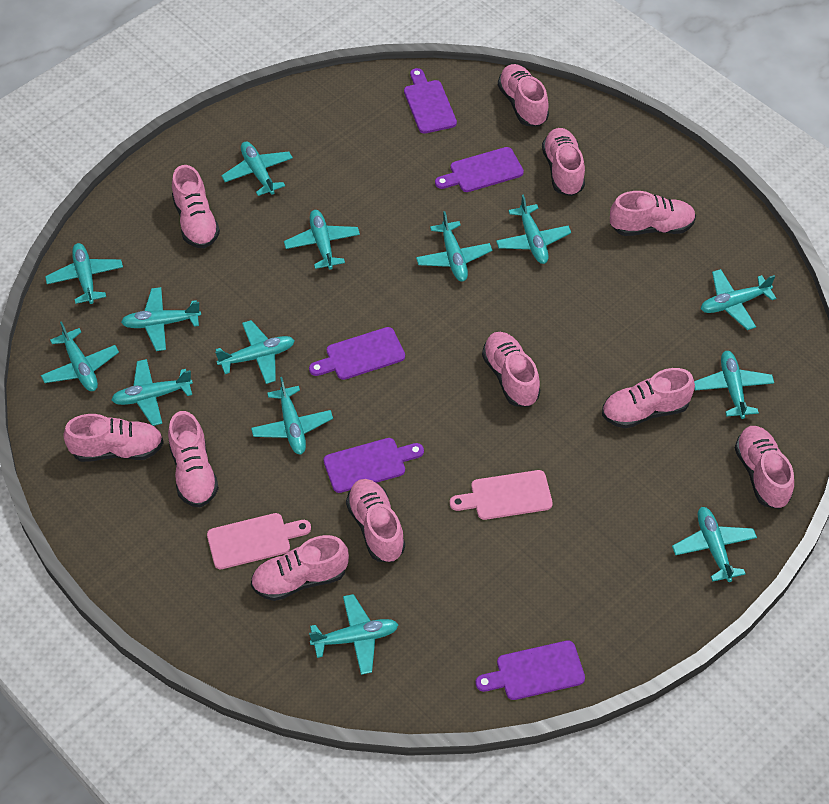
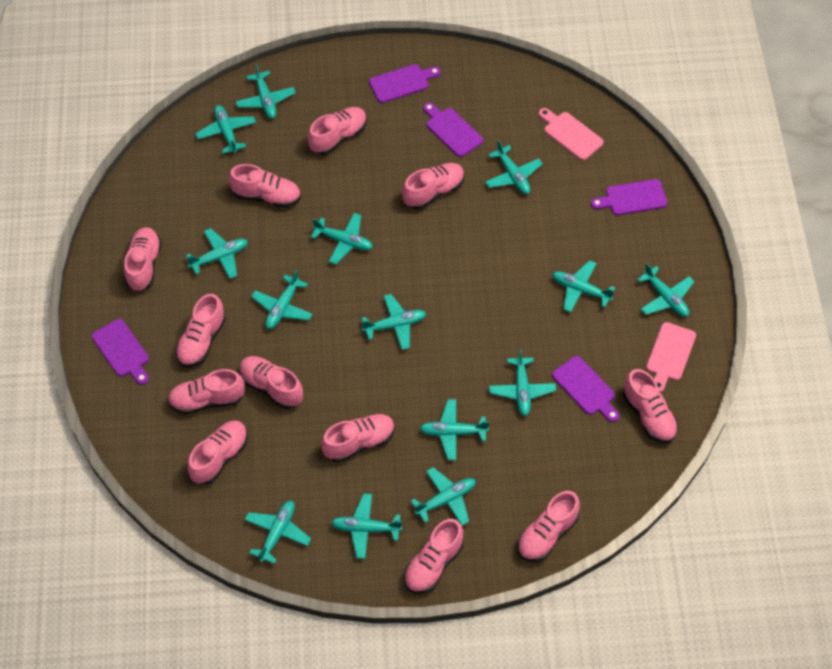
pink shoe: [63,414,164,462] [168,411,219,508] [172,165,220,248] [251,535,349,601] [346,479,405,562] [482,332,540,407] [498,64,549,127] [542,128,585,196] [602,368,695,428] [610,191,696,236] [735,426,794,509] = 11 -> [124,227,162,292] [167,369,245,415] [175,294,226,367] [188,420,248,484] [229,164,301,208] [239,356,303,409] [308,107,367,155] [321,414,395,463] [402,163,465,209] [404,519,464,594] [517,491,580,562] [623,369,678,443] = 12

